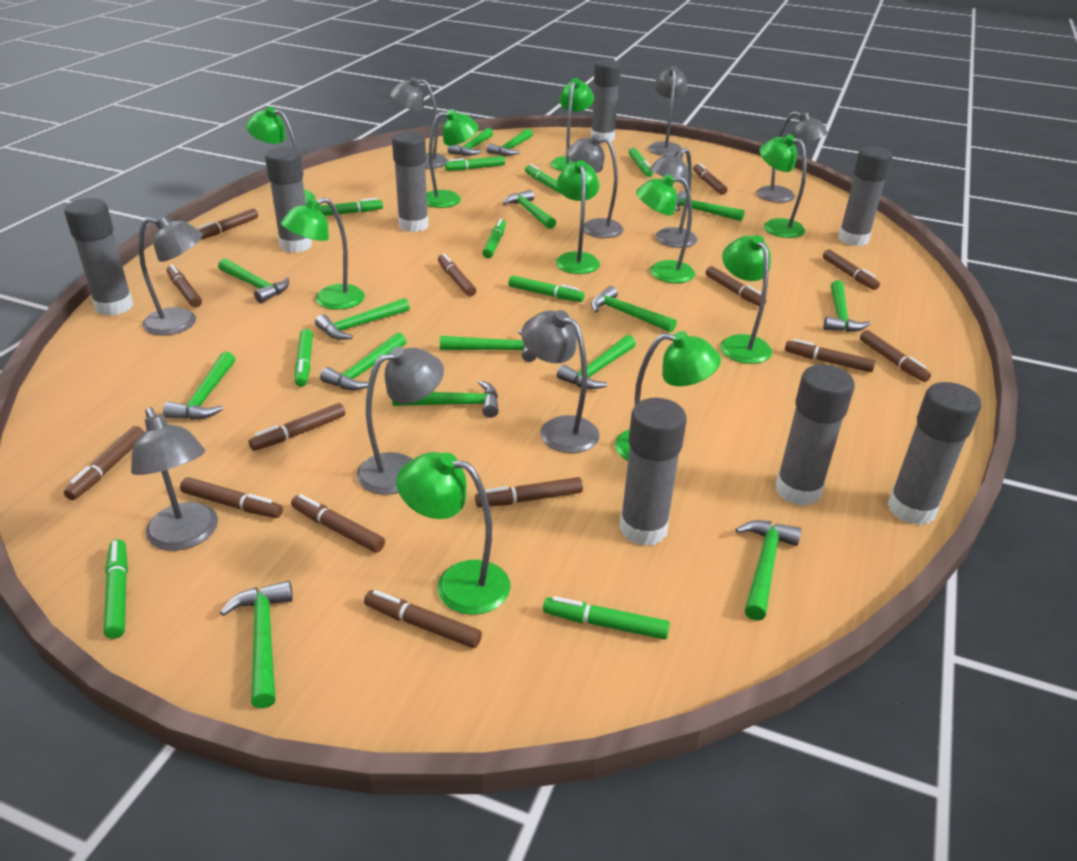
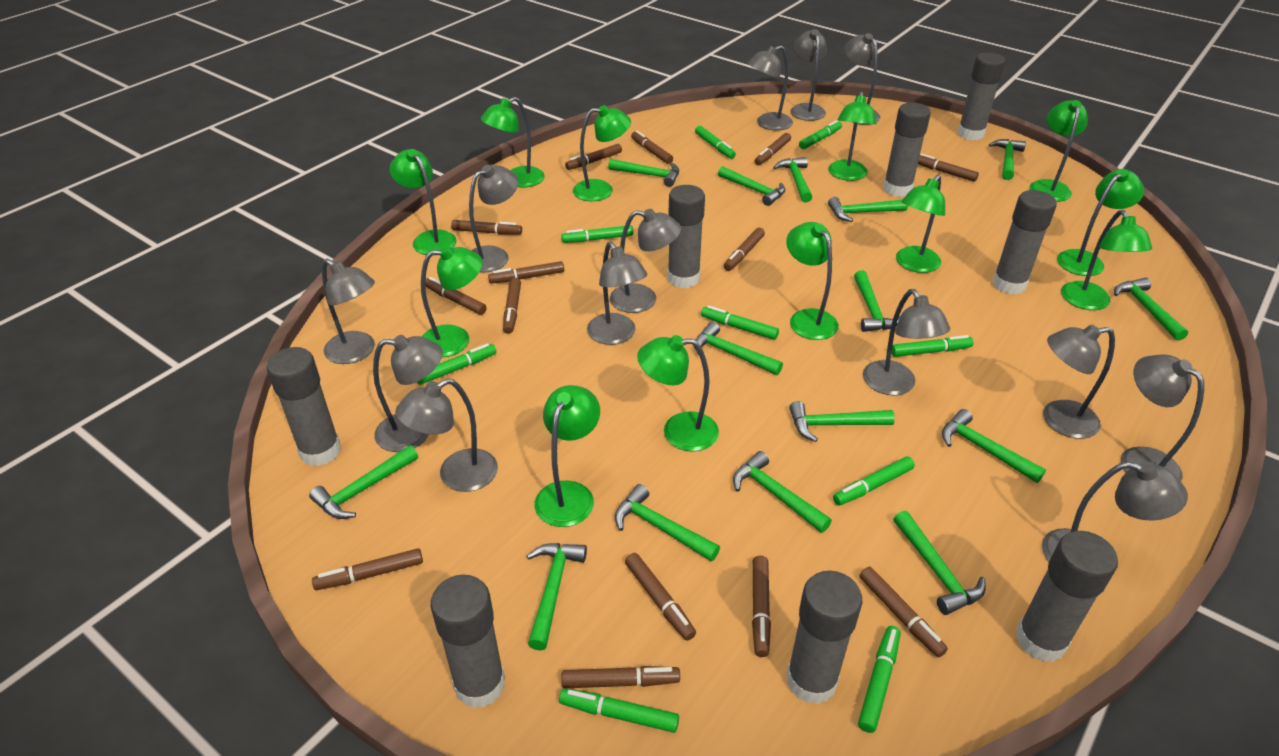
green lamp: [246,107,316,202] [281,197,365,310] [396,452,510,615] [427,109,479,208] [551,78,594,171] [556,160,600,274] [615,331,721,461] [636,174,695,283] [720,235,772,364] [760,134,806,238] = 10 -> [389,149,457,255] [421,245,483,357] [481,97,545,187] [534,385,600,527] [573,105,631,201] [637,335,719,452] [786,222,839,340] [828,91,877,181] [896,175,945,273] [1030,100,1087,202] [1057,169,1144,276] [1061,210,1152,310] = 12
grey lamp: [131,407,218,551] [139,215,203,336] [356,346,444,495] [390,77,448,169] [521,310,600,453] [567,134,624,238] [648,66,688,156] [649,148,697,248] [757,111,828,203] = 9 -> [322,259,375,364] [373,335,443,452] [395,378,498,492] [469,165,518,272] [587,241,647,345] [610,209,681,313] [748,45,793,130] [790,29,827,121] [844,33,880,125] [863,289,950,395] [1042,461,1188,562] [1043,324,1115,439] [1121,354,1204,481] = 13

